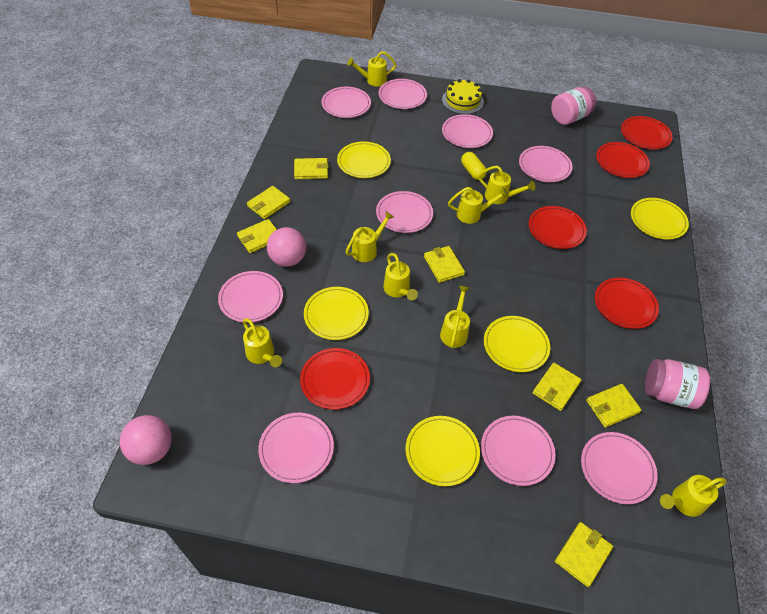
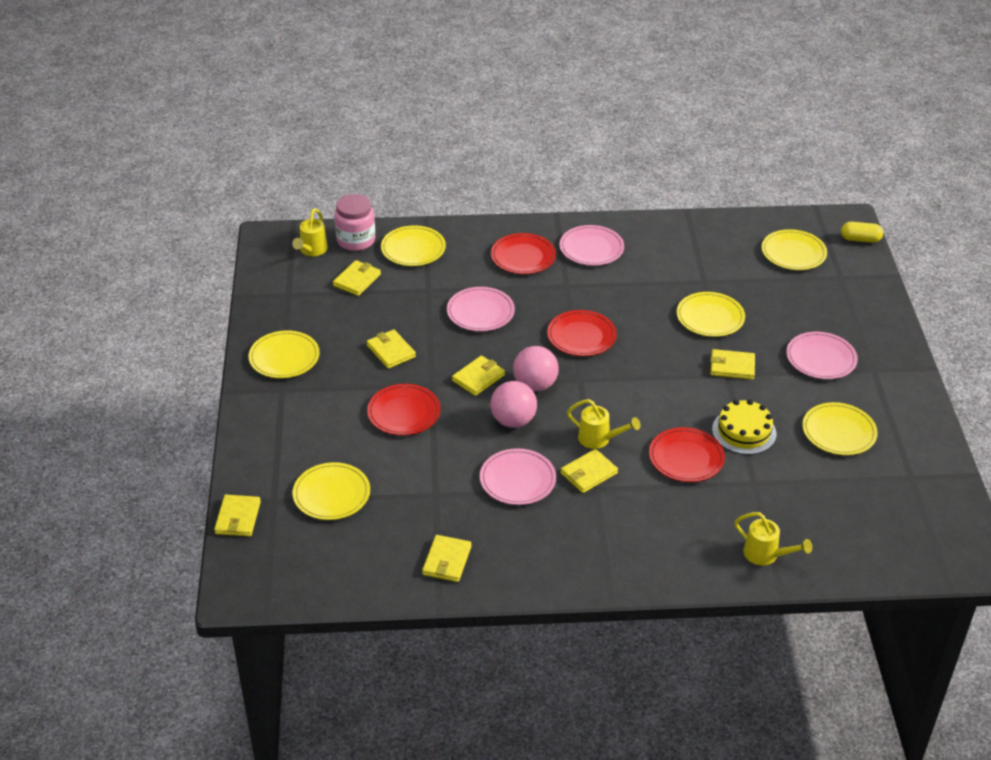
pink jar: [551,87,596,125] [645,359,710,409] = 2 -> [335,194,375,251] = 1
pink plate: [218,271,283,323] [258,413,334,483] [322,87,371,118] [376,191,433,233] [378,79,427,109] [442,114,493,148] [481,416,555,486] [519,146,572,182] [581,432,657,504] = 9 -> [447,287,515,331] [480,448,556,505] [559,225,624,266] [786,332,858,379] = 4
red plate: [300,348,370,410] [529,206,587,249] [595,278,659,329] [596,142,650,178] [621,116,672,149] = 5 -> [367,384,441,435] [491,233,556,274] [547,310,617,356] [649,427,725,482] = 4
yellow plate: [304,287,369,340] [337,142,391,178] [406,416,480,486] [484,316,550,372] [631,198,689,240] = 5 -> [249,330,320,378] [293,462,370,520] [381,225,446,266] [677,292,745,337] [762,229,827,270] [802,402,878,455] = 6
yellow watering can: [243,318,282,367] [345,211,394,262] [347,51,396,86] [383,253,418,300] [440,286,470,348] [448,187,509,224] [478,166,535,204] [660,475,727,517] = 8 -> [292,209,328,256] [567,399,640,449] [734,512,812,565] = 3

